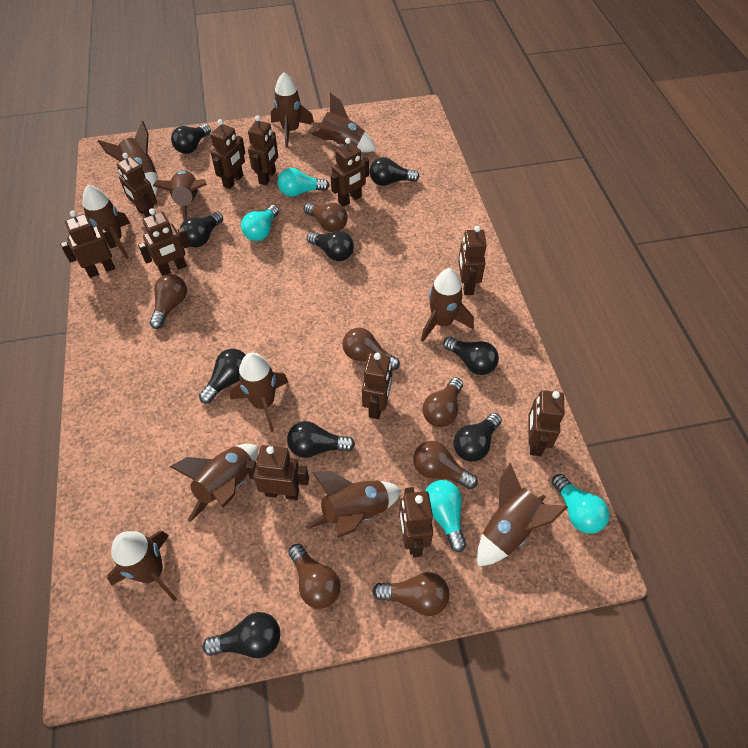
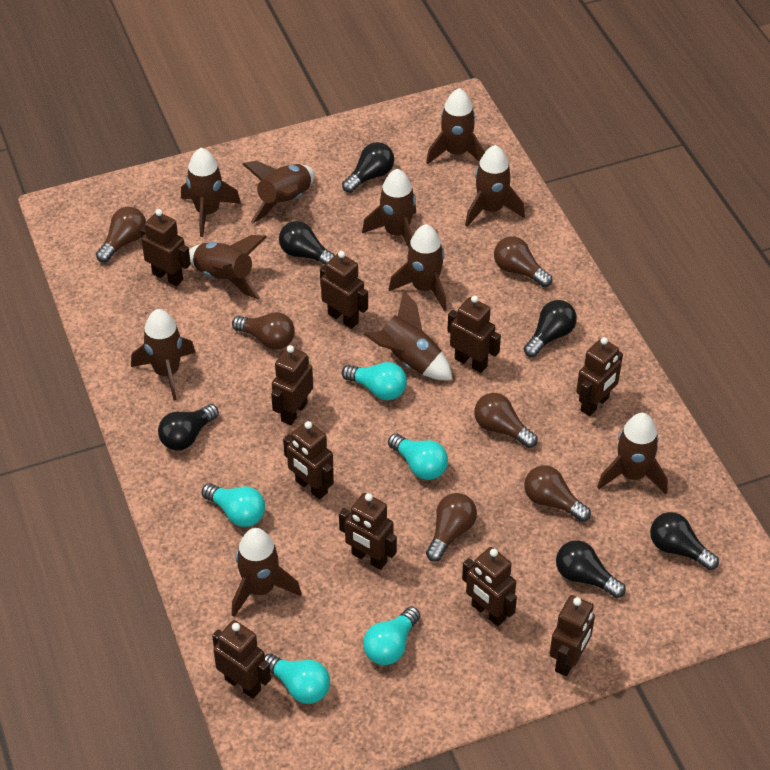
black light bulb: [171,124,211,154] [180,212,223,247] [199,349,245,403] [203,612,280,658] [287,421,355,458] [307,231,354,261] [370,157,420,186] [443,337,499,375] [454,413,502,461] = 9 -> [158,404,219,451] [279,221,335,265] [342,142,394,193] [524,300,577,357] [556,540,626,598] [650,512,719,570] = 6
brown light bulb: [149,274,187,329] [288,544,341,609] [304,203,348,232] [342,328,400,370] [373,572,449,616] [413,441,478,489] [422,377,463,427] = 7 -> [96,207,146,263] [232,312,295,350] [426,493,477,562] [474,393,538,448] [494,236,552,287] [524,465,591,522] = 6
brown robot: [60,211,116,278] [117,153,157,217] [138,208,191,276] [211,119,245,189] [246,445,309,500] [248,115,278,185] [331,138,369,207] [362,353,392,419] [399,487,433,557] [458,226,487,295] [528,390,565,456] = 11 -> [140,209,191,286] [212,620,271,699] [271,345,313,425] [283,421,334,499] [320,251,368,329] [339,493,397,570] [447,295,501,373] [462,547,517,626] [550,595,595,676] [576,337,623,416] = 10
turquoise light bulb: [241,205,279,241] [278,168,329,197] [425,480,466,552] [552,474,610,534] = 4 -> [202,483,265,527] [265,654,330,704] [342,362,407,400] [363,607,421,665] [388,433,448,480] = 5

